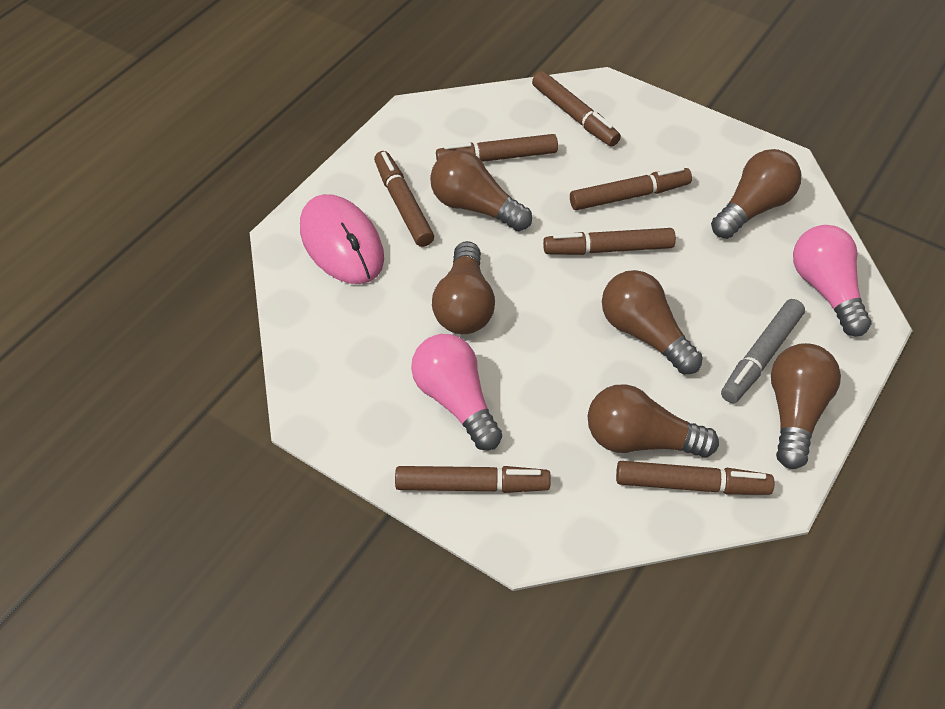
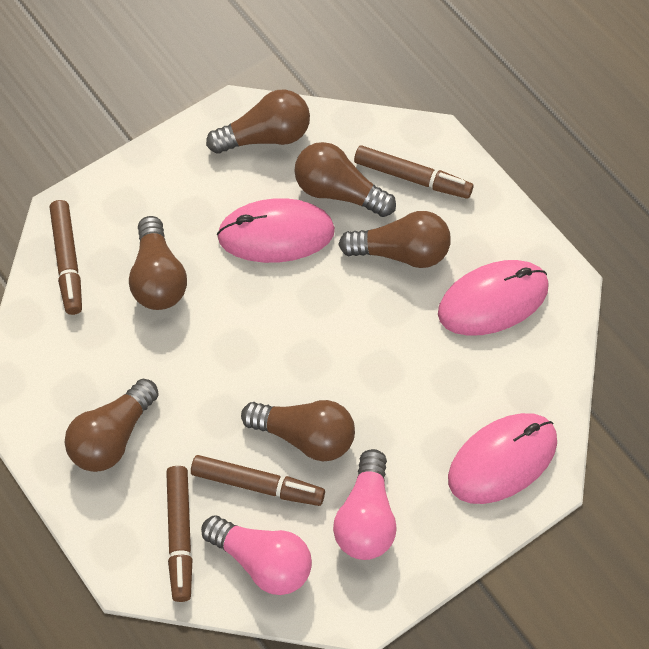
brown marker: [374,151,434,247] [395,466,551,493] [436,134,558,162] [532,71,621,146] [543,228,676,255] [570,167,692,210] [616,461,774,495] = 7 -> [50,200,82,315] [166,466,192,602] [191,455,325,506] [354,145,473,199] = 4
grey marker: [721,299,805,403] = 1 -> none = 0
pink mouse: [300,194,384,284] = 1 -> [217,198,335,263] [438,260,549,336] [448,413,557,504] = 3

